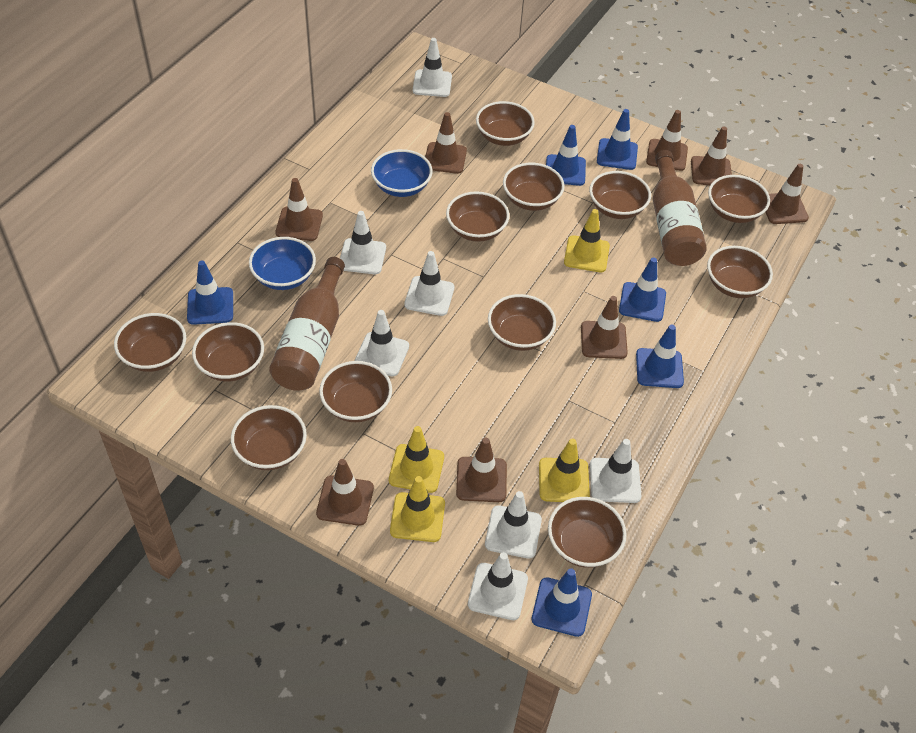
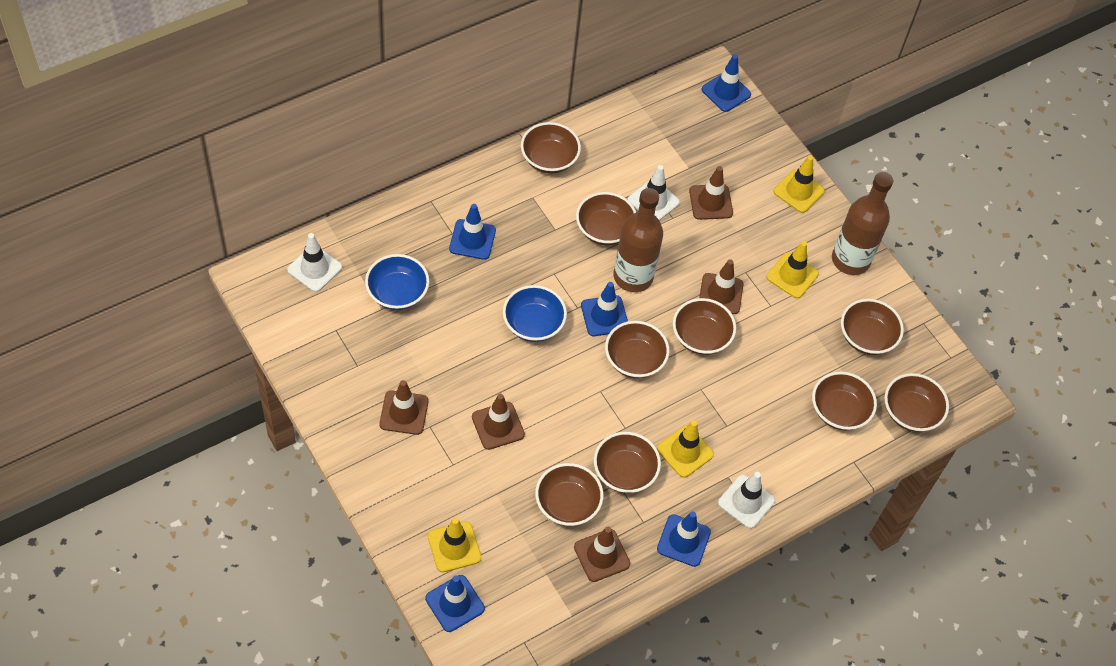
blue traffic cone: [187,260,233,325] [532,568,592,637] [546,125,586,186] [597,109,638,170] [619,257,666,322] [636,325,684,388] = 6 -> [425,575,485,632] [449,204,496,260] [581,282,628,336] [657,511,711,567] [702,54,751,112] = 5
brown bowl: [114,313,186,372] [192,322,264,382] [231,405,307,470] [319,361,392,422] [446,191,510,242] [476,101,535,146] [488,294,556,351] [503,163,565,211] [548,497,627,568] [589,171,651,219] [707,246,773,298] [708,175,770,223] = 12 -> [521,122,581,174] [535,463,604,526] [576,192,636,245] [594,432,661,493] [605,321,669,378] [673,298,736,355] [812,371,877,430] [841,299,904,355] [885,373,949,432] = 9
brown traffic cone: [275,178,323,241] [316,459,374,526] [425,112,467,174] [456,438,507,502] [581,296,628,359] [646,110,688,171] [691,126,732,185] [766,164,809,224] = 8 -> [380,380,429,435] [472,394,525,450] [574,526,630,582] [689,166,733,220] [699,259,744,314] = 5
white traffic cone: [340,211,386,274] [355,310,409,376] [404,251,454,316] [413,38,452,97] [468,552,528,620] [485,491,542,559] [590,439,641,503] = 7 -> [287,233,342,292] [628,165,680,221] [718,472,775,529] = 3

